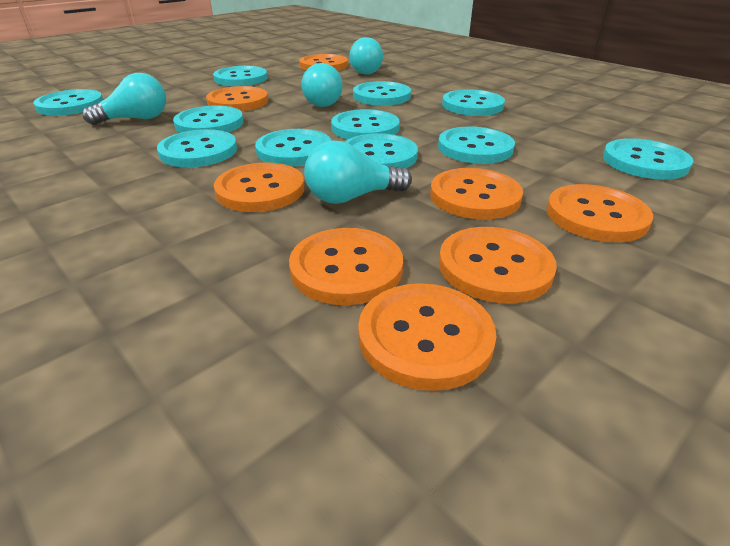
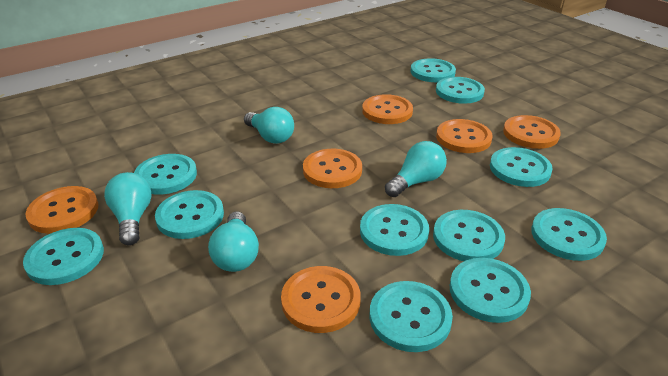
orange button: [206,86,268,111] [214,162,304,212] [289,228,403,305] [299,54,348,71] [358,283,497,391] [430,168,523,219] [439,227,557,303] [547,184,653,242] = 8 -> [25,186,99,234] [281,266,361,333] [303,149,362,188] [362,94,413,124] [436,119,492,153] [503,115,561,149] = 6

